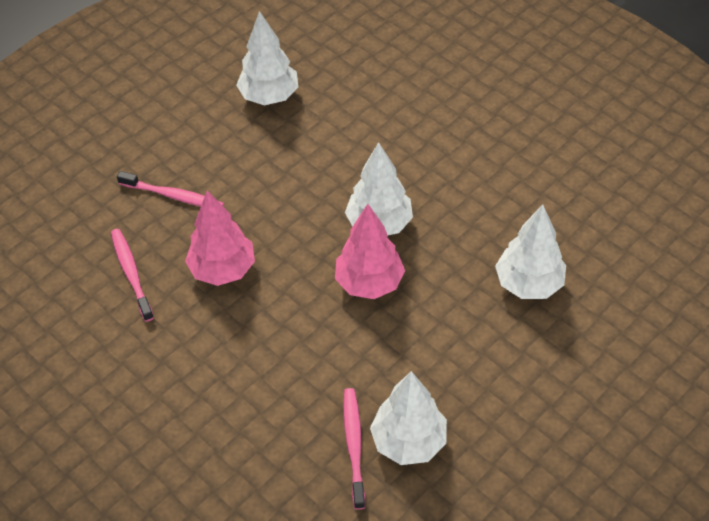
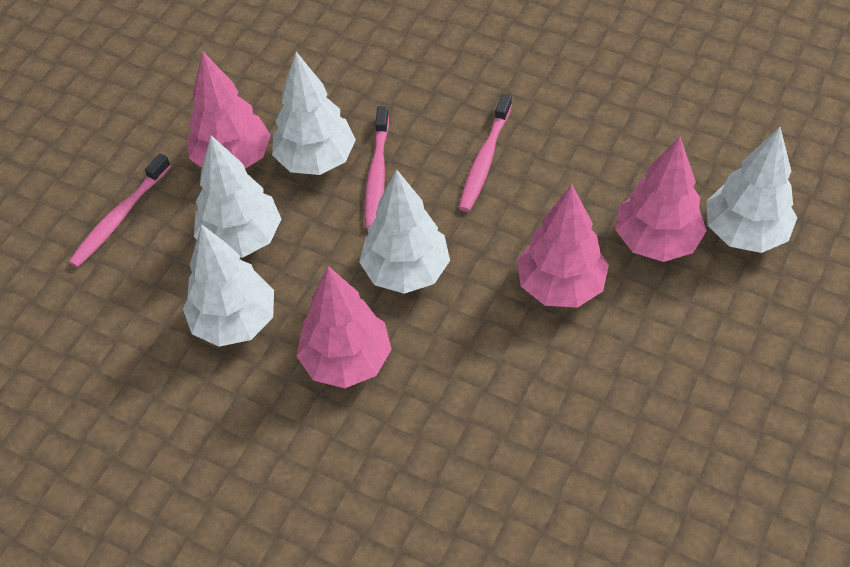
pink tree: [185,190,255,286] [335,204,405,299] = 2 -> [187,52,271,169] [297,266,392,388] [517,184,609,308] [615,136,707,262] = 4
white tree: [236,11,298,105] [345,142,413,235] [370,371,447,465] [495,205,566,299] = 4 -> [183,224,274,347] [194,135,281,258] [272,52,356,175] [359,169,450,294] [707,127,797,253] = 5

